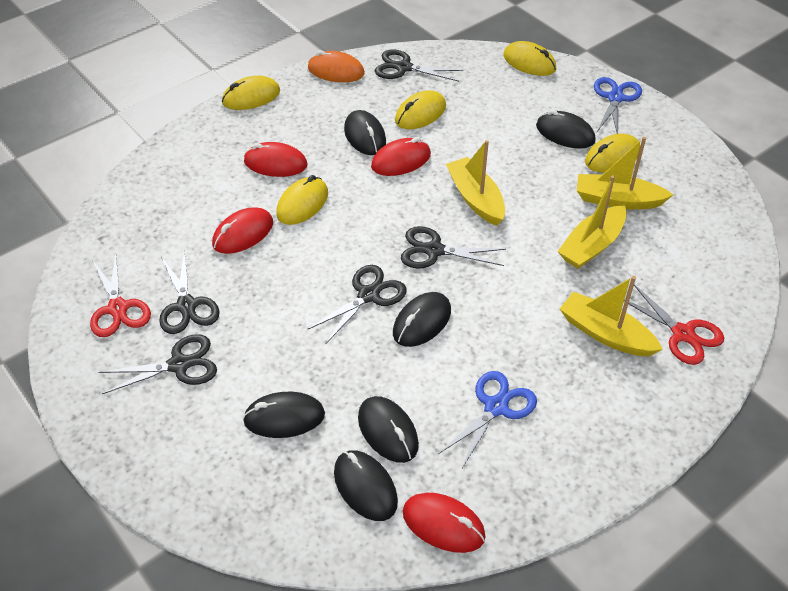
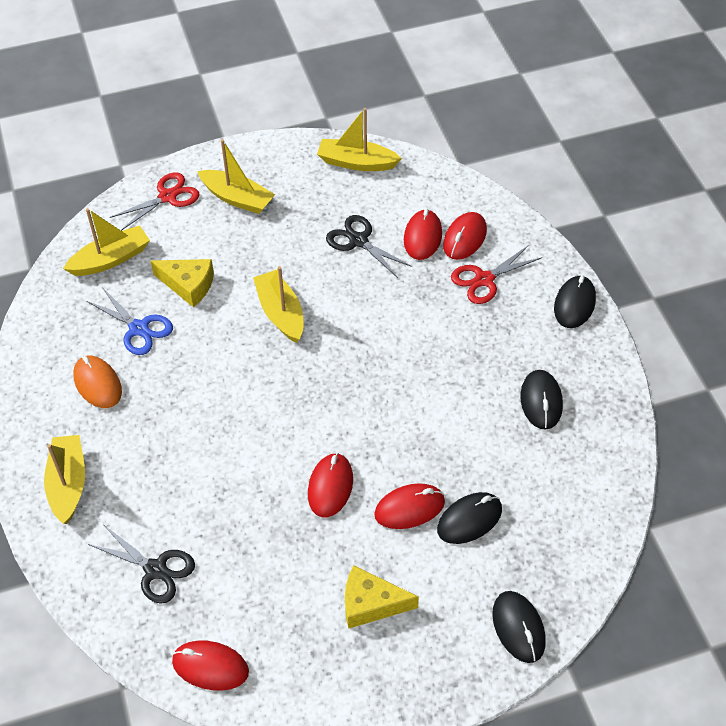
black mouse: [243,392,325,438] [334,451,398,521] [344,110,386,155] [358,396,419,463] [393,292,451,347] [536,110,596,149] = 6 -> [437,492,502,544] [492,591,546,663] [520,370,563,430] [554,275,596,328] = 4
black scissors: [98,334,217,394] [159,250,220,334] [307,265,407,344] [375,49,463,82] [401,226,506,269] = 5 -> [88,524,195,604] [326,215,413,278] = 2
blue scissors: [438,371,537,470] [594,77,642,134] = 2 -> [86,287,173,355] = 1
red mouse: [212,207,273,254] [244,142,307,177] [371,137,431,176] [403,493,486,553] = 4 -> [172,640,249,691] [308,453,353,517] [374,483,445,529] [404,209,442,260] [443,212,487,260] = 5
yellow boat: [446,140,505,226] [557,175,627,269] [560,276,663,356] [577,137,673,209] = 4 -> [44,435,85,524] [63,208,150,276] [197,139,275,214] [253,266,304,343] [317,108,402,171] = 5
yellow cheese: none = 0 -> [151,259,214,307] [345,566,419,629] = 2
yellow mouse: [222,76,280,110] [276,175,328,225] [395,90,446,129] [503,41,556,76] [585,133,640,173] = 5 -> none = 0

